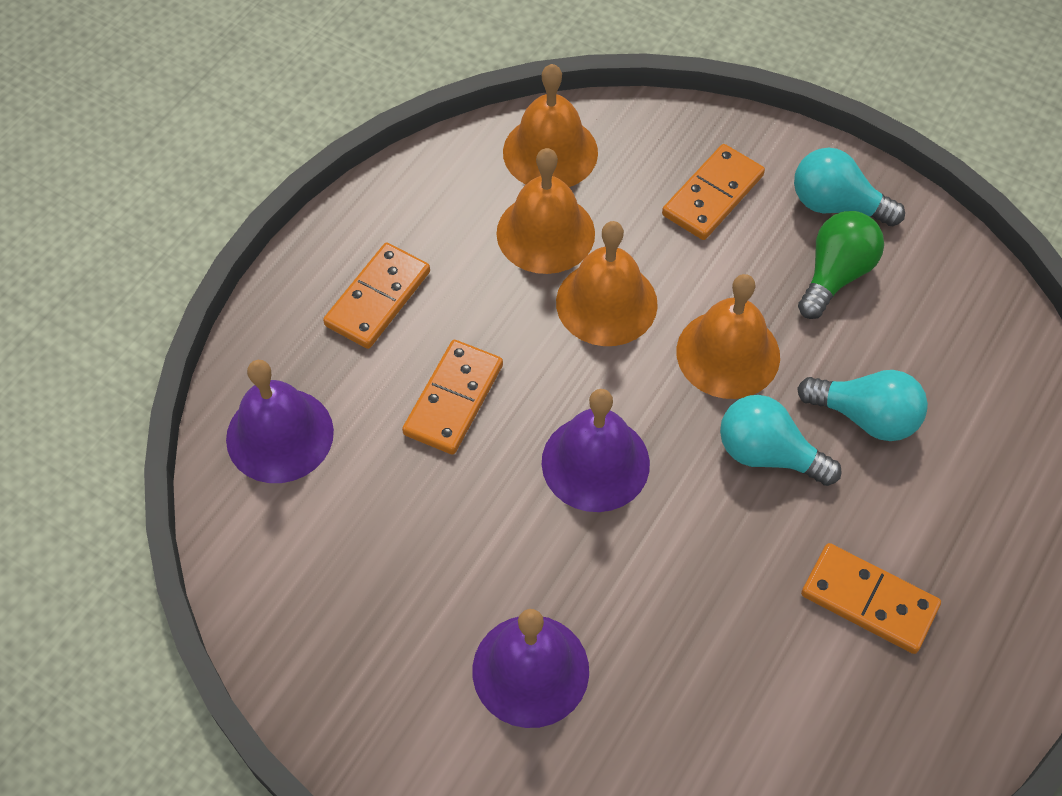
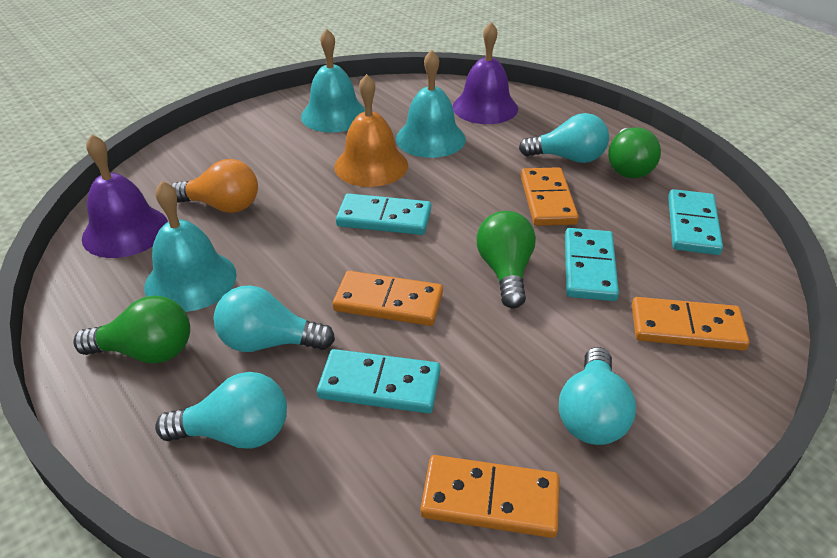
green light bulb: [798,211,884,319] = 1 -> [74,296,190,364] [476,211,536,309] [608,127,661,178] = 3
orange bell: [496,148,595,274] [503,64,598,187] [556,221,658,346] [677,274,780,399] = 4 -> [334,74,408,187] = 1
orange light bulb: none = 0 -> [171,159,258,213] = 1
purple bell: [226,360,334,483] [473,609,589,728] [542,389,650,512] = 3 -> [82,135,168,258] [452,22,518,124] = 2
turquoise bell: none = 0 -> [144,181,237,312] [301,29,365,133] [396,50,466,158] = 3
turquoise domino: none = 0 -> [317,349,440,413] [336,193,431,235] [565,228,619,301] [668,189,723,255] = 4
turquoise light bulb: [720,395,842,486] [794,148,905,226] [797,370,928,441] = 3 -> [155,372,287,449] [213,285,335,352] [519,113,609,163] [559,347,636,445] = 4

